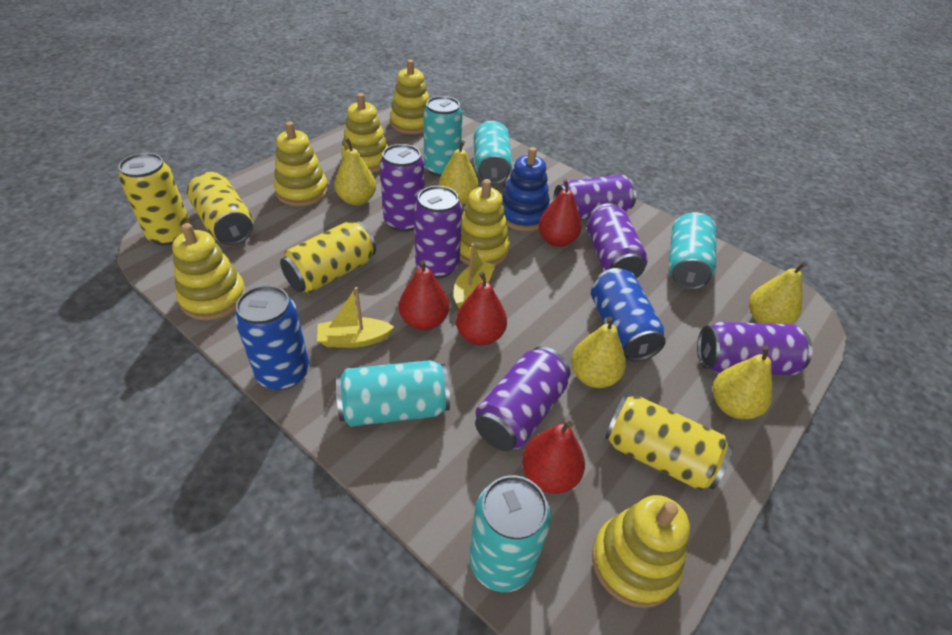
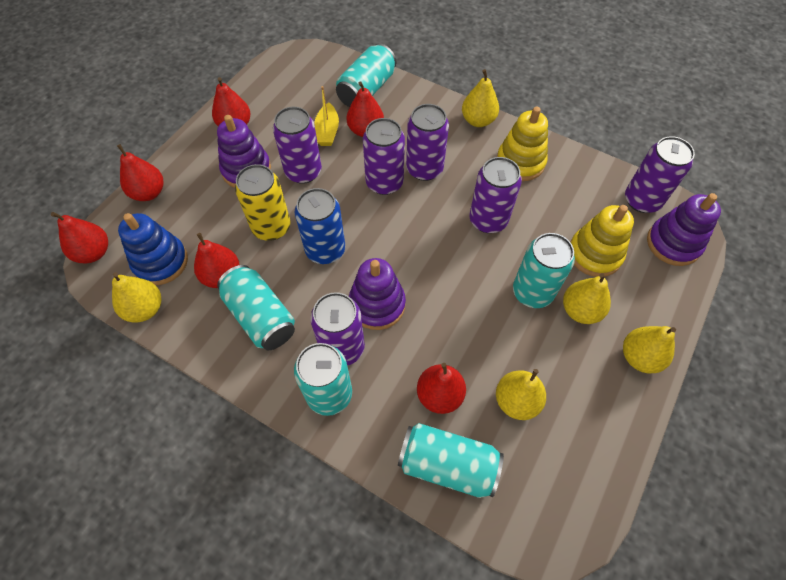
blue can: [234,285,309,390] [591,268,666,362] = 2 -> [295,188,345,264] = 1
purple stacking toy: none = 0 -> [217,115,271,188] [349,258,406,330] [647,193,721,266] = 3
red pear: [399,260,449,330] [456,272,507,345] [522,421,585,494] [538,179,582,247] = 4 -> [51,212,108,263] [117,144,163,201] [194,233,240,288] [212,77,250,126] [346,81,384,137] [417,363,466,414] = 6
yellow boat: [317,287,394,348] [453,243,495,309] = 2 -> [314,86,339,146] = 1
yellow can: [119,153,191,246] [187,172,253,245] [280,221,376,293] [605,394,733,491] = 4 -> [235,164,291,241] = 1
yellow stacking toy: [172,223,246,320] [274,122,328,206] [341,93,388,173] [390,60,429,134] [460,179,510,266] [592,495,690,608] = 6 -> [497,107,548,181] [570,205,634,277] = 2

